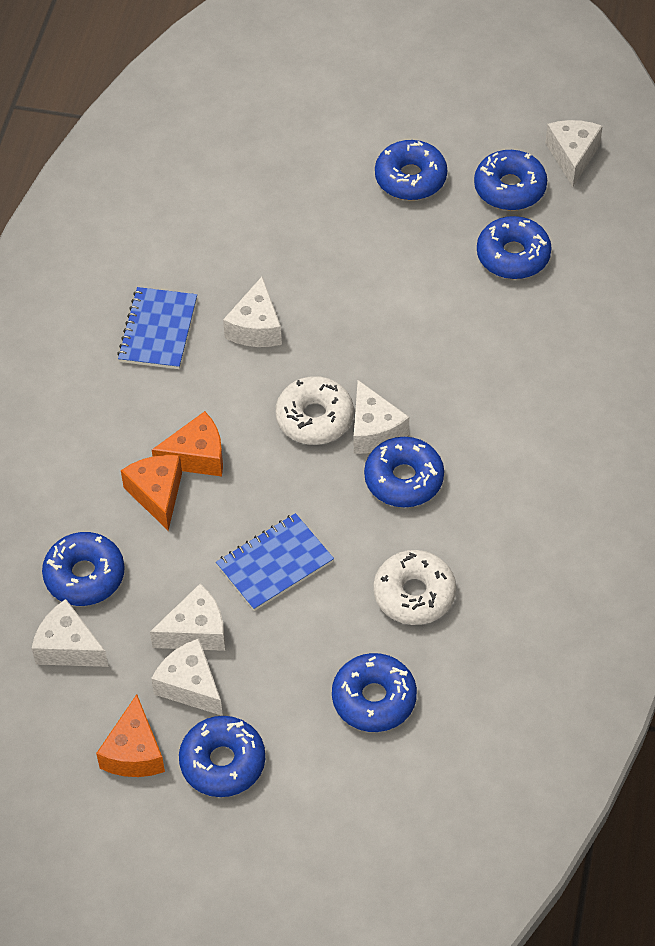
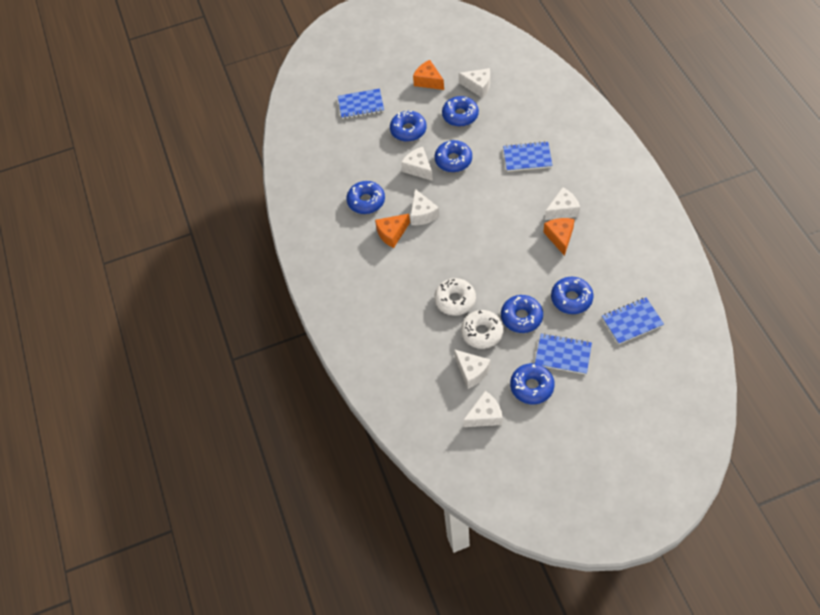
blue notebook: [117,287,197,369] [216,513,334,611] = 2 -> [338,88,384,119] [503,141,553,172] [535,334,592,374] [602,297,664,344] = 4

